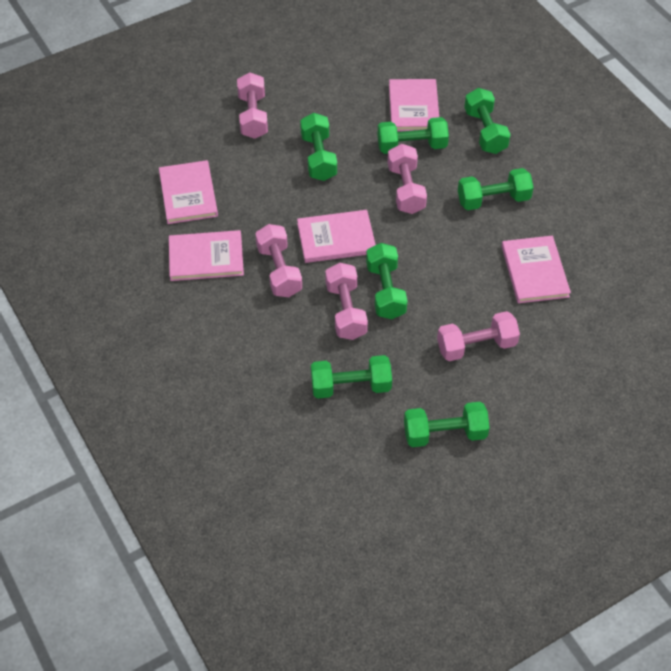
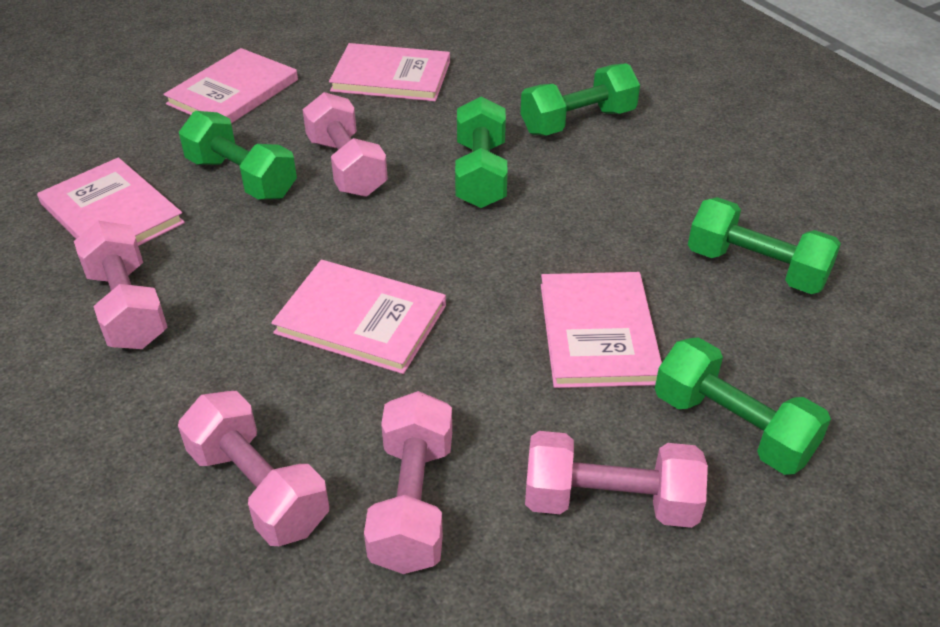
green dumbbell: [300,113,337,181] [311,355,392,399] [366,243,408,319] [377,117,449,154] [404,402,490,447] [458,168,534,210] [464,88,511,154] = 7 -> [179,111,297,200] [455,96,508,208] [520,63,640,136] [655,337,831,475] [688,197,841,294] = 5

